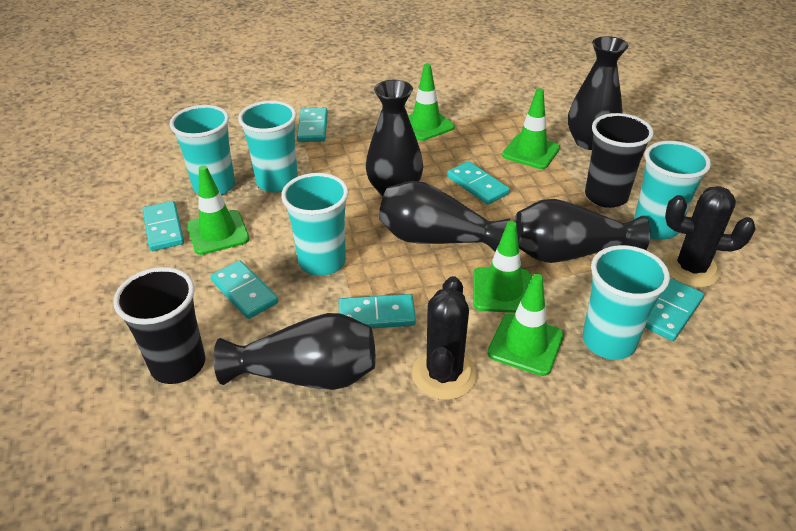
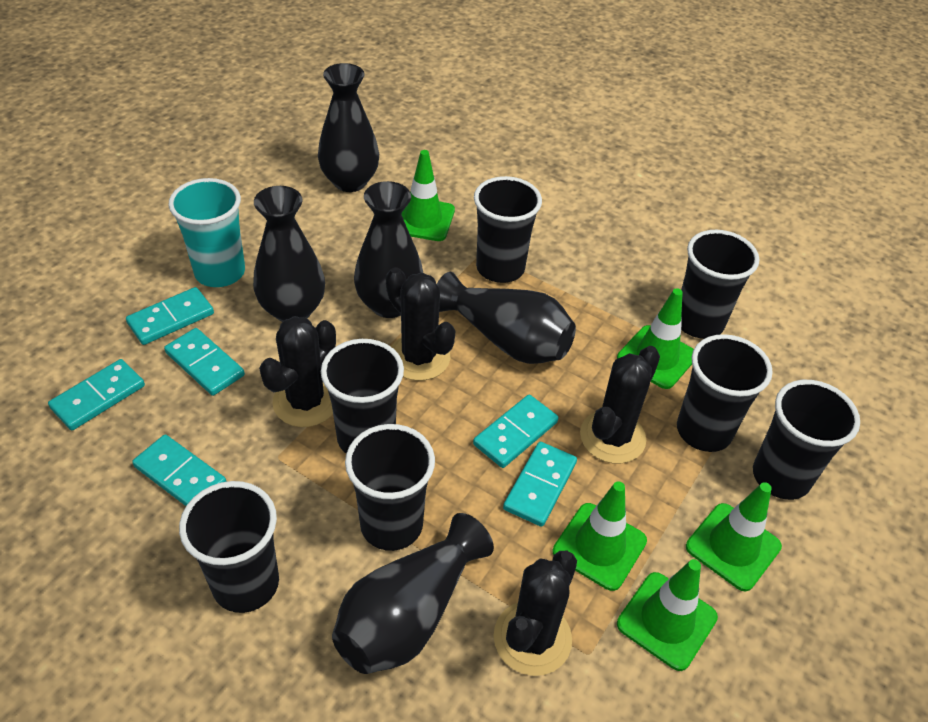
black cactus: [412,276,477,400] [663,186,755,288] = 2 -> [259,316,336,427] [386,267,455,381] [493,551,577,676] [580,346,660,464] = 4
black cup: [113,267,205,384] [585,113,654,208] = 2 -> [179,481,279,613] [321,339,404,453] [345,424,435,551] [474,176,542,283] [677,334,773,452] [681,230,760,339] [753,380,860,500] = 7
turquoise cup: [170,105,235,195] [238,101,298,192] [281,173,349,276] [583,245,670,360] [634,141,711,239] = 5 -> [169,178,245,287] = 1

